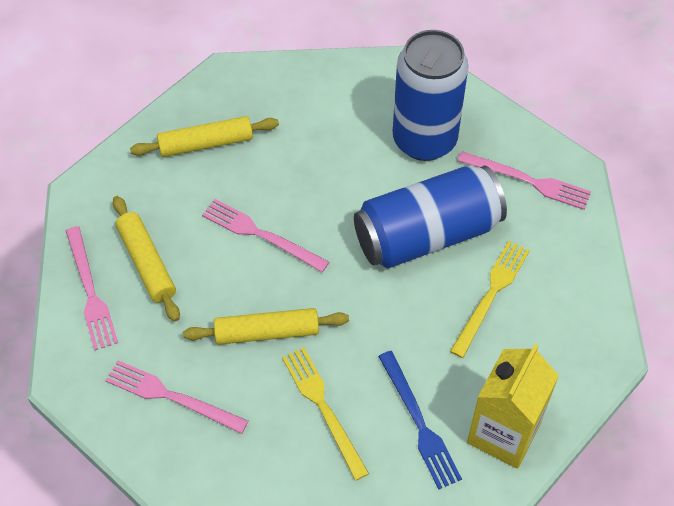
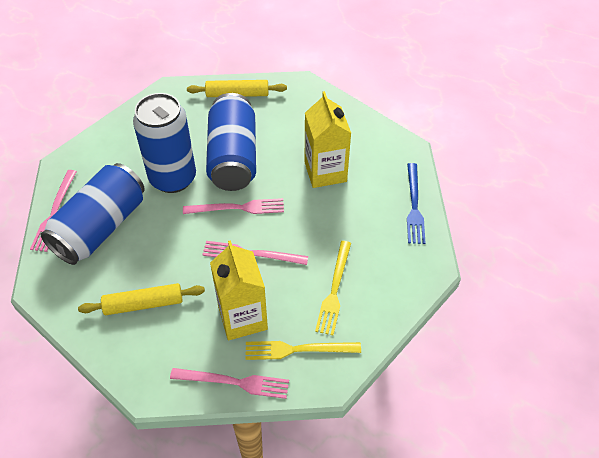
blue can: [354,166,507,268] [392,30,468,161] = 2 -> [41,163,144,265] [133,93,196,193] [206,93,256,191] = 3
yellow carton: [467,344,559,469] = 1 -> [210,240,268,340] [305,91,351,188] = 2
yellow rolling pin: [113,196,180,322] [130,116,279,157] [183,308,349,345] = 3 -> [78,283,205,315] [187,80,287,97] = 2

